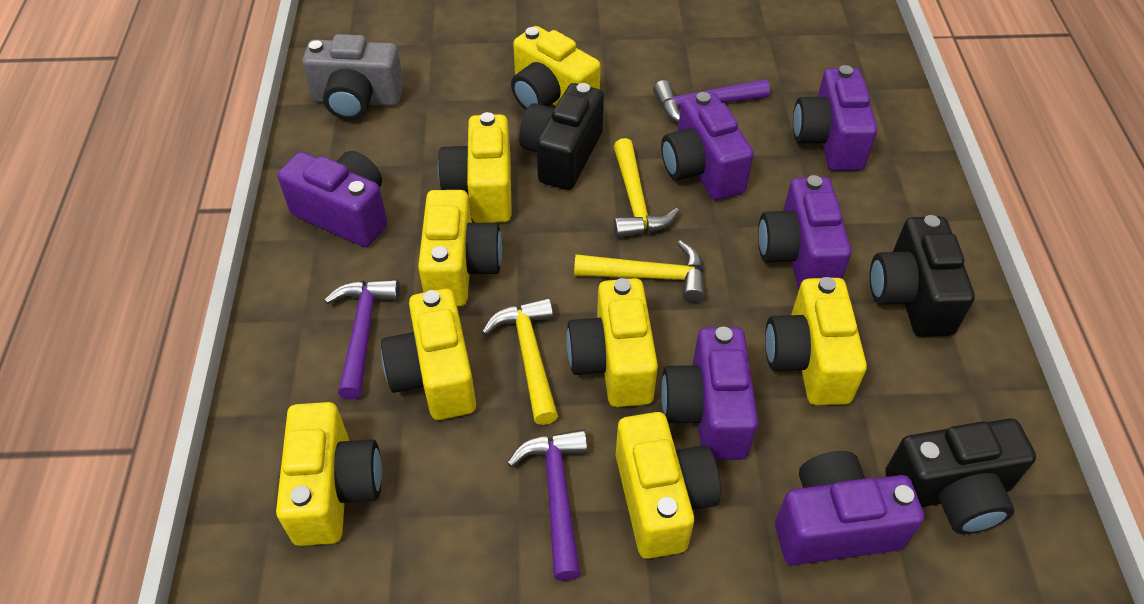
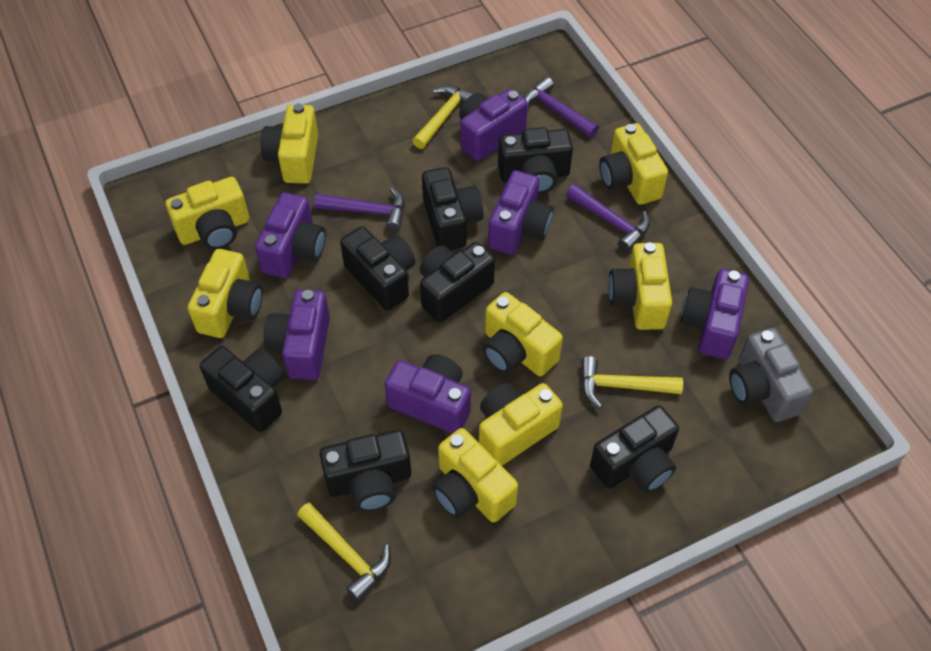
black camera: [519,83,604,190] [870,215,975,337] [885,418,1036,534] = 3 -> [200,346,284,432] [320,430,411,511] [340,226,415,310] [420,242,495,322] [422,167,484,250] [498,127,573,194] [590,405,679,493] = 7

